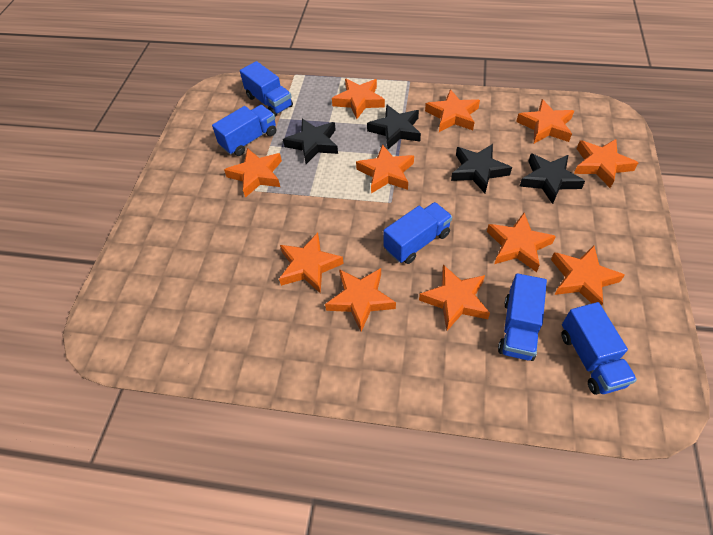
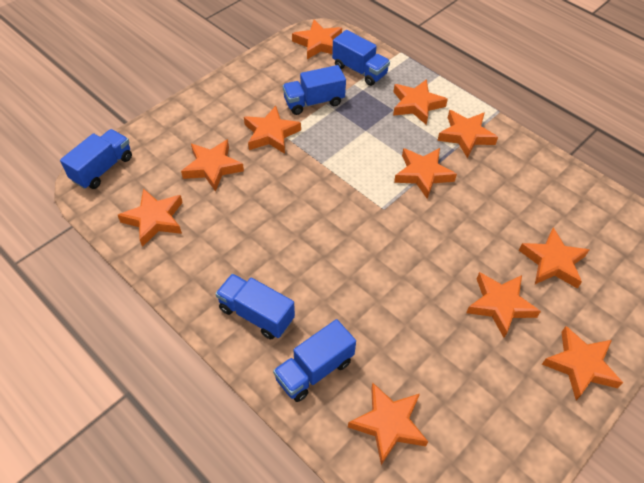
black star: [283,119,338,164] [367,104,421,149] [451,144,512,193] [519,154,585,204] = 4 -> none = 0

